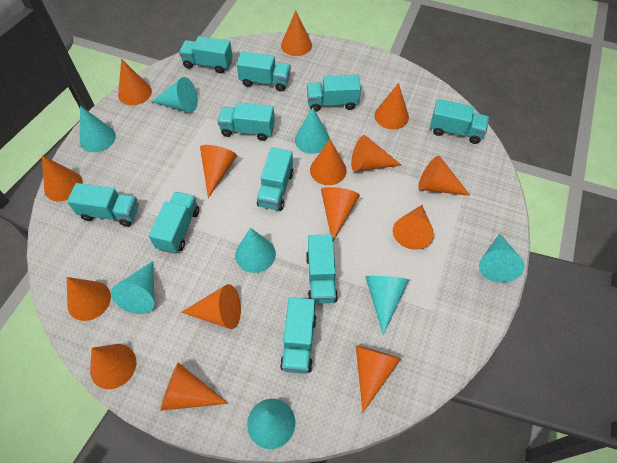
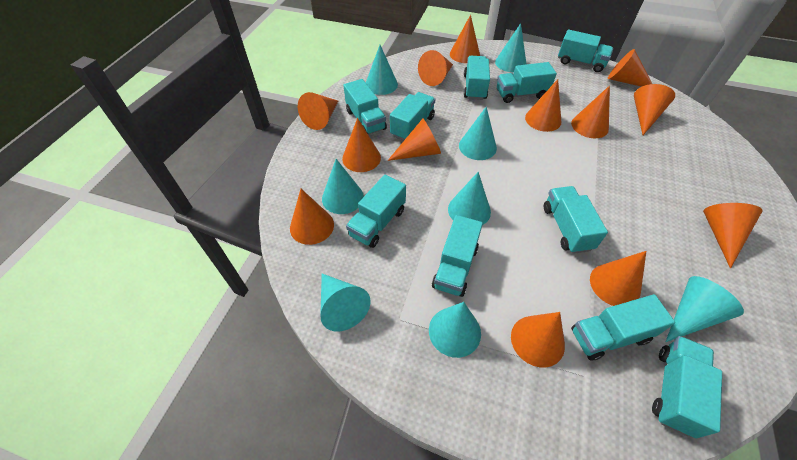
orange cone: [42,155,83,201] [67,277,111,321] [90,344,136,389] [118,59,152,105] [160,362,228,411] [181,284,241,329] [200,145,237,198] [281,10,312,56] [310,139,347,185] [321,187,360,241] [351,135,401,172] [356,345,401,412] [375,83,409,129] [393,205,434,250] [418,156,471,196] = 15 -> [290,189,334,245] [298,92,338,130] [342,118,381,172] [387,118,441,161] [418,50,453,86] [450,15,480,63] [511,312,565,367] [525,79,561,132] [571,85,610,138] [590,251,646,306] [608,49,652,87] [634,84,675,135] [703,203,762,268] = 13

